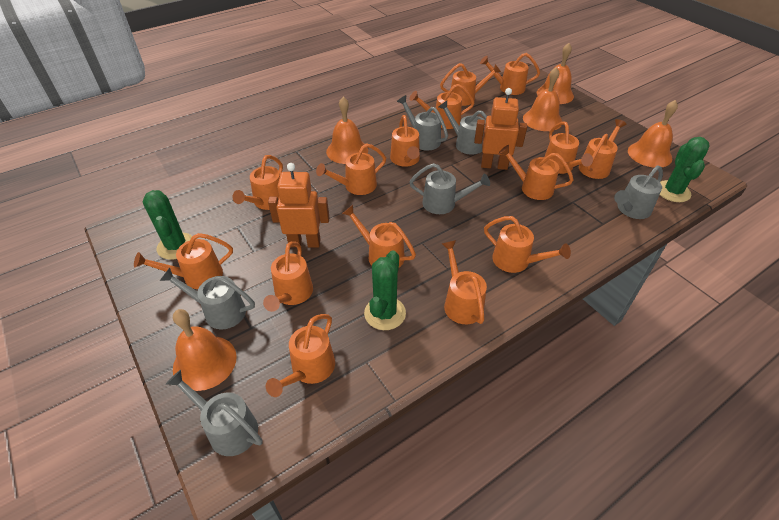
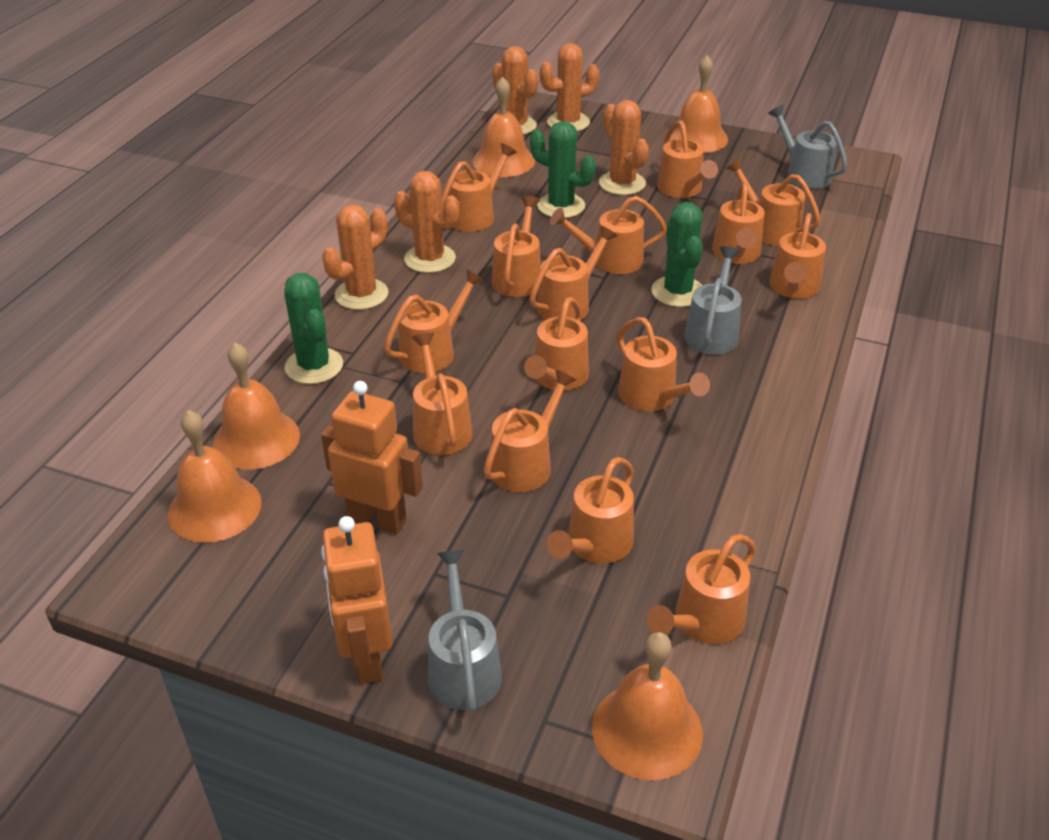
grey watering can: [160,268,255,329] [166,370,263,456] [397,95,448,151] [410,163,490,214] [439,101,487,155] [614,166,663,219] = 6 -> [428,550,502,712] [684,246,742,355] [768,105,848,189] = 3
orange cactus: none = 0 -> [322,204,388,310] [394,171,460,273] [492,46,538,135] [540,43,600,132] [599,100,649,195] = 5

